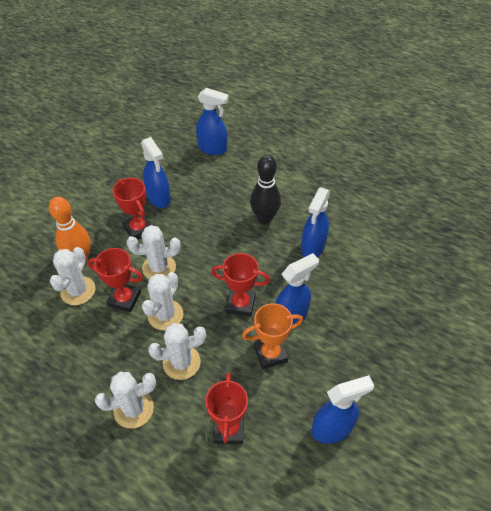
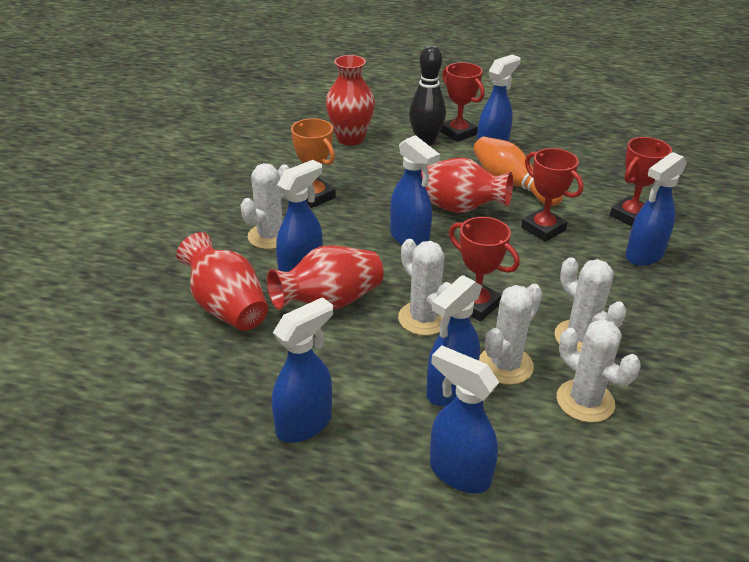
blue spray bottle: [141,137,171,208] [196,88,229,155] [275,253,319,325] [301,187,331,257] [311,375,374,444] = 5 -> [272,297,333,443] [276,160,323,272] [390,135,440,246] [426,275,482,407] [430,346,499,494] [477,55,521,142] [625,152,687,266] = 7
red vase: none = 0 -> [176,232,268,331] [267,245,384,310] [326,55,375,145] [421,157,513,213] = 4

